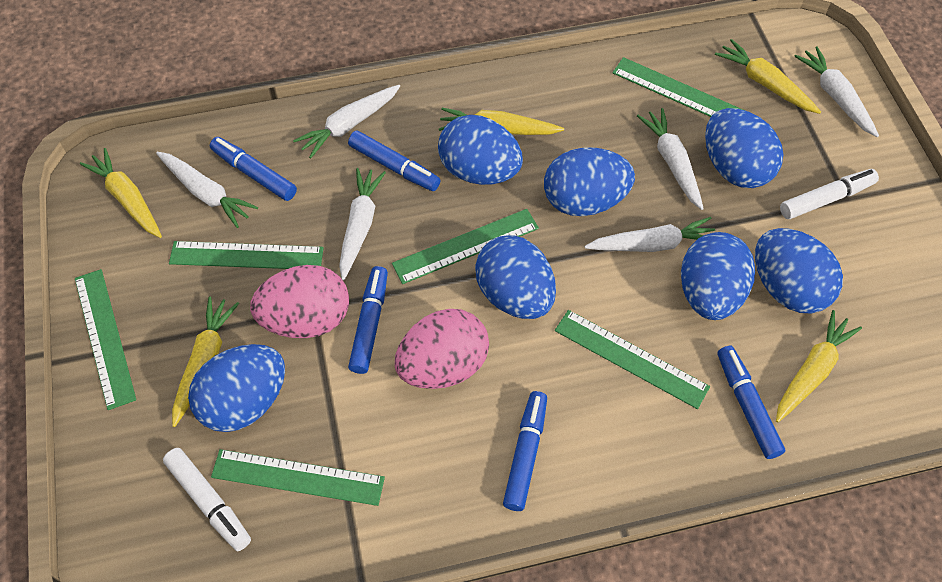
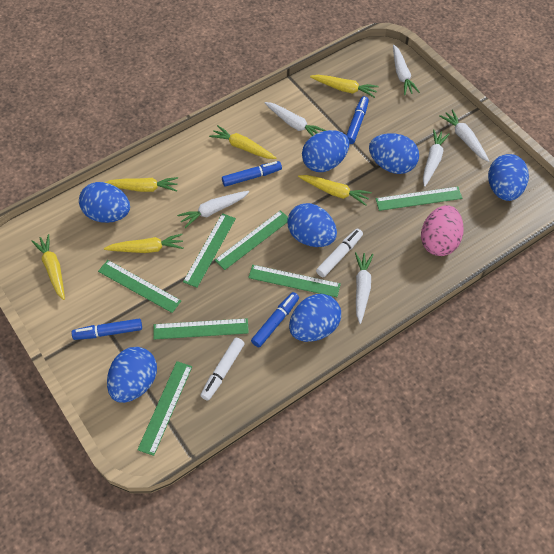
blue marker: [210,137,297,201] [348,130,441,191] [348,266,388,374] [503,391,547,511] [717,346,785,459] = 5 -> [72,318,142,340] [222,161,282,187] [251,292,299,347] [347,96,369,144] = 4
green ruler: [75,269,136,410] [169,241,324,269] [211,449,385,506] [392,209,539,284] [555,310,710,409] [612,57,743,117] = 6 -> [98,260,181,313] [137,361,192,456] [153,318,249,339] [183,213,236,288] [215,210,288,270] [248,265,341,297] [376,187,462,211] = 7
pink egg: [250,265,349,338] [395,309,489,389] = 2 -> [421,205,464,256] = 1
yellow carrot: [80,148,162,238] [172,296,240,427] [439,108,564,135] [715,39,821,114] [776,310,862,423] = 5 -> [32,234,65,300] [104,177,178,192] [104,234,184,253] [209,125,276,159] [298,175,372,206] [310,75,379,98] = 6

